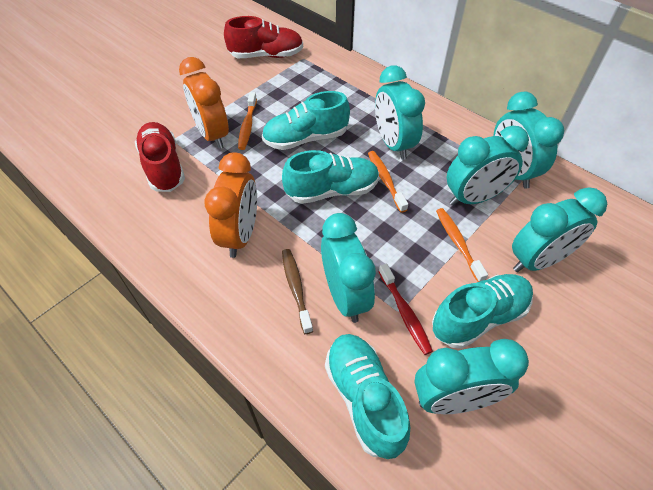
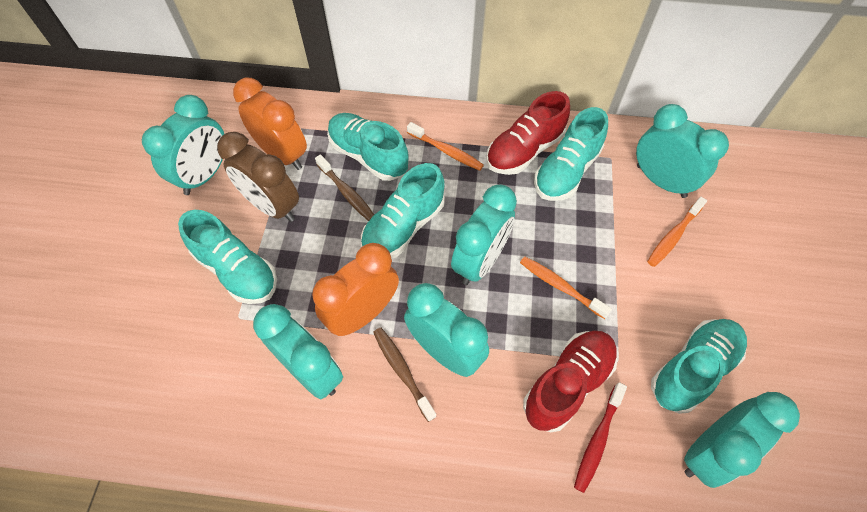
brown clock: none = 0 -> [217,132,299,222] = 1
brown toothbrush: [282,249,313,334] = 1 -> [315,154,374,221] [373,328,437,422] = 2
turquoise shoe: [262,91,350,150] [282,150,379,204] [325,334,410,459] [432,274,533,349] = 4 -> [178,210,277,304] [327,113,409,181] [361,163,445,259] [534,107,608,201] [651,319,747,414] = 5

